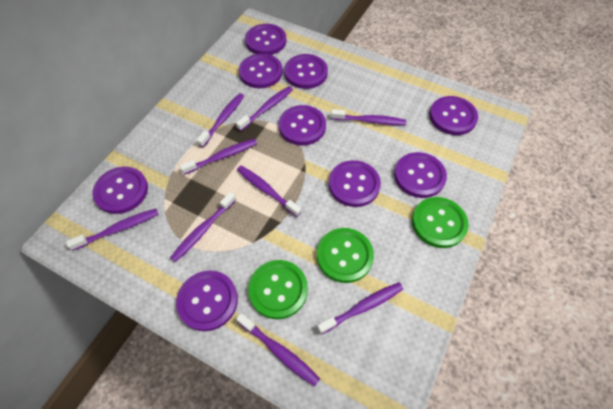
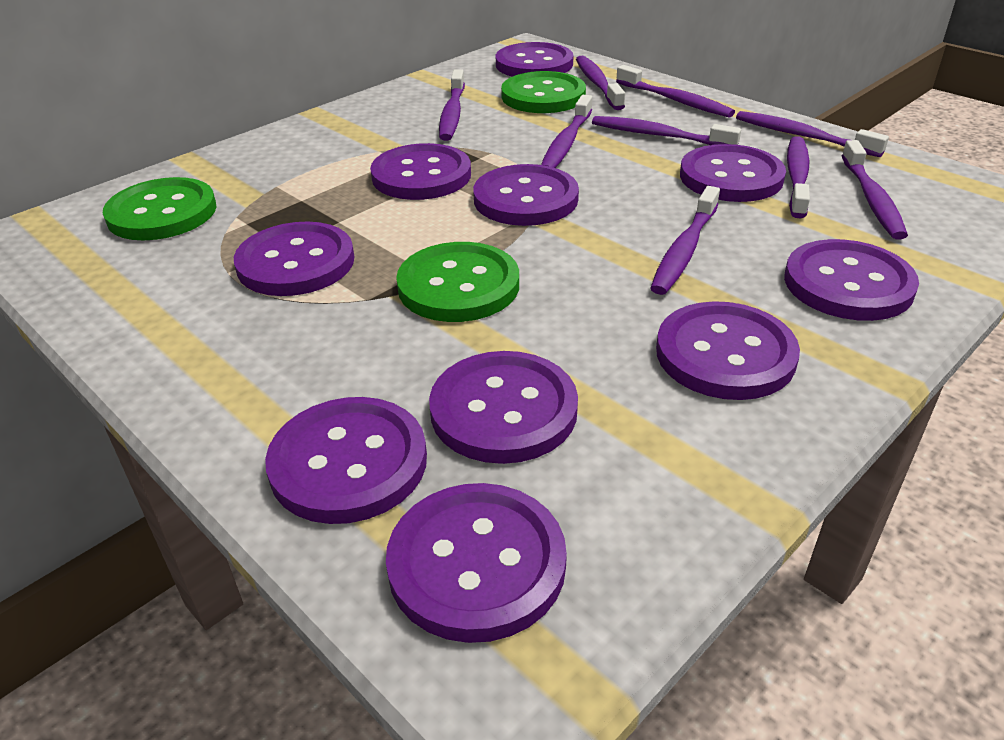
purple button: [93,167,148,214] [176,270,238,331] [239,54,283,88] [245,24,286,55] [279,105,326,145] [284,54,328,89] [329,160,381,207] [394,152,447,198] [429,96,478,135] = 9 -> [234,221,354,296] [265,397,427,524] [370,143,471,200] [386,483,567,643] [429,351,578,464] [473,164,579,226] [496,42,574,77] [656,301,800,400] [680,144,786,202] [784,239,919,321] = 10

